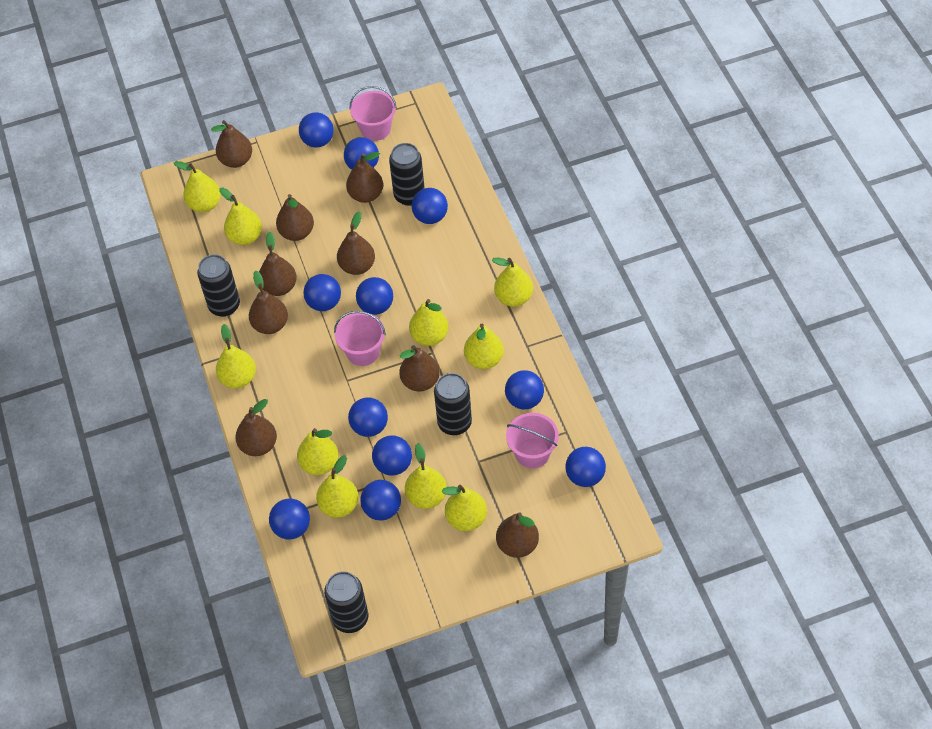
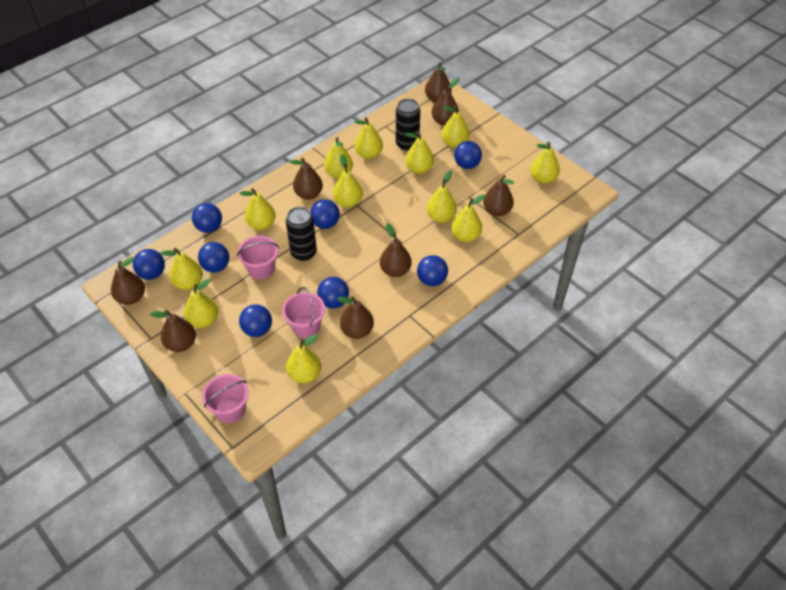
black can: [197,254,240,317] [324,571,368,633] [389,143,425,206] [434,373,472,435] = 4 -> [286,207,317,261] [396,99,420,151] = 2
blue ball: [269,498,310,539] [299,112,334,148] [303,274,341,311] [344,137,379,170] [348,398,388,437] [356,277,393,315] [360,480,401,521] [372,435,412,476] [412,188,448,224] [505,370,544,409] [565,447,606,487] = 11 -> [133,249,165,280] [192,203,222,233] [198,242,229,273] [239,304,272,337] [310,199,340,229] [317,277,349,309] [417,255,448,286] [454,141,482,169] = 8
brown pear: [211,120,252,168] [235,399,277,456] [249,271,288,334] [259,232,297,296] [276,194,314,241] [337,211,375,275] [346,152,383,203] [399,345,440,391] [496,512,539,558] = 9 -> [111,257,145,305] [150,310,196,352] [290,157,323,200] [337,296,374,339] [380,223,412,277] [425,62,452,102] [432,78,459,126] [483,175,514,216] = 8
yellow pear: [174,161,221,212] [216,324,256,388] [219,187,262,245] [297,428,339,475] [316,455,359,518] [405,443,447,509] [409,299,449,346] [442,485,487,531] [464,324,504,369] [492,258,533,307] = 10 -> [160,248,203,290] [184,279,218,328] [239,188,276,230] [286,334,321,383] [324,137,353,178] [333,154,363,208] [354,117,383,159] [405,132,434,174] [426,170,457,223] [441,106,469,148] [451,195,485,242] [530,142,560,184] = 12

